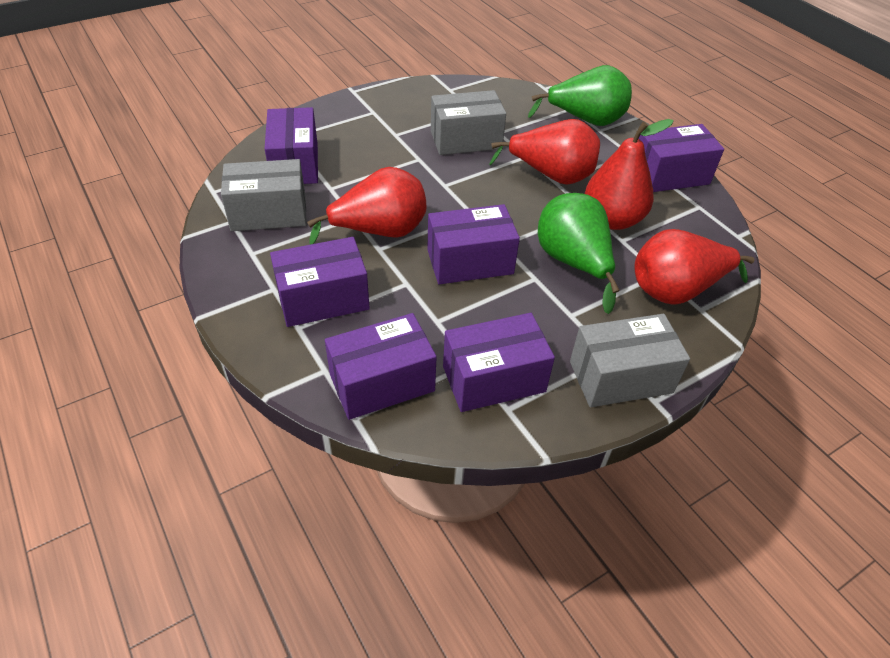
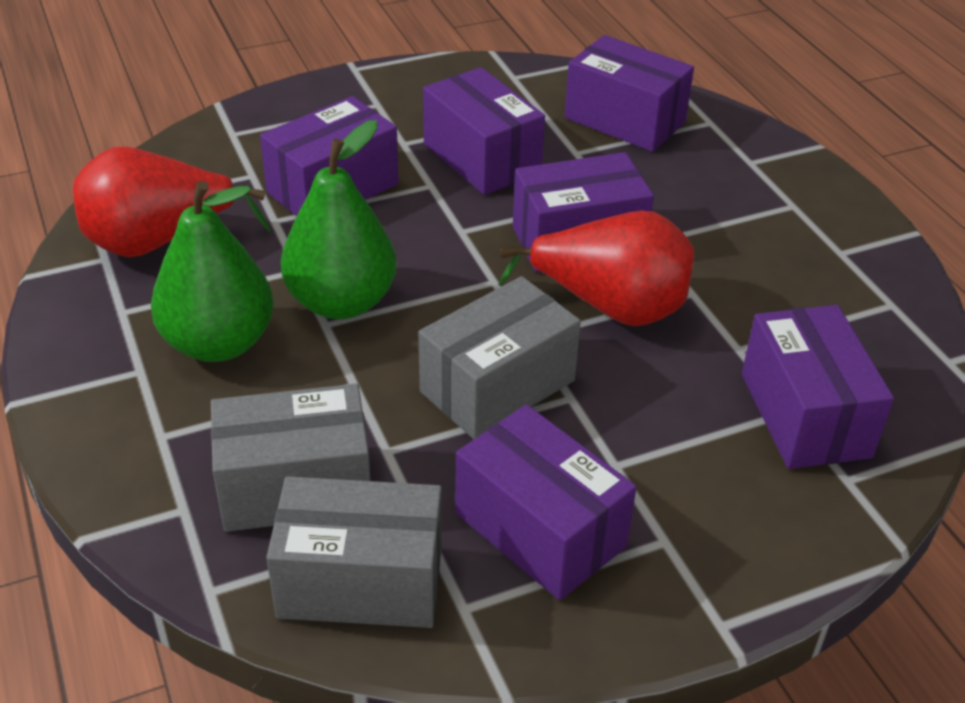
red pear: [307,167,426,244] [489,119,600,185] [585,119,673,230] [634,229,755,305] = 4 -> [73,146,271,257] [499,211,695,326] = 2

